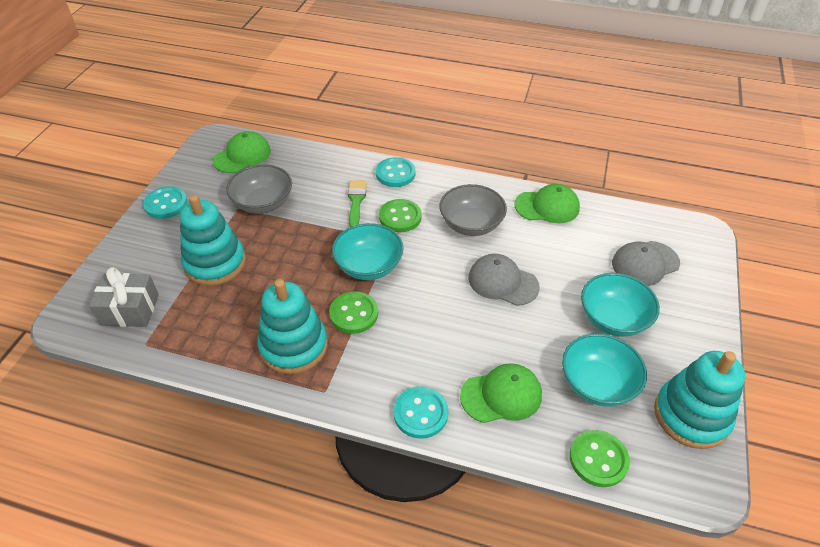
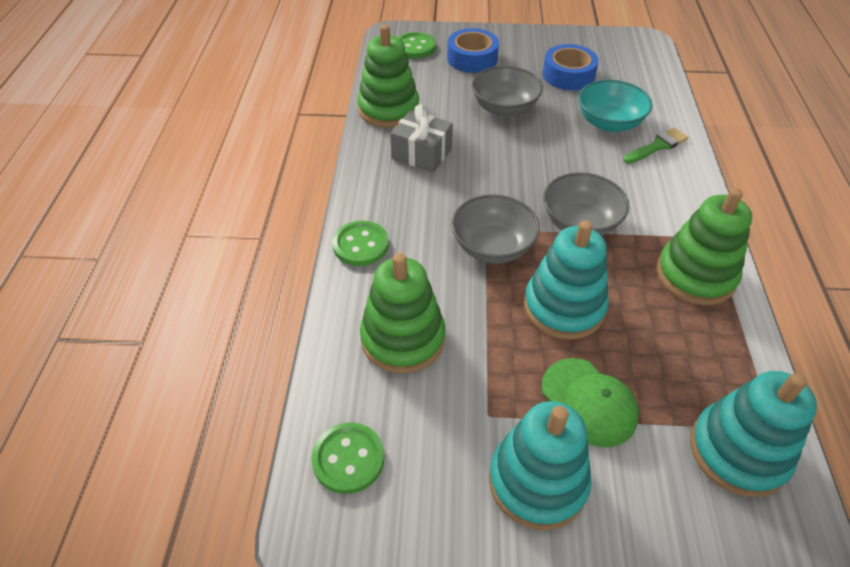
blue tape: none = 0 -> [447,28,499,73] [543,44,599,90] = 2
green cap: [213,131,271,173] [460,363,542,423] [515,184,580,223] = 3 -> [541,358,639,447] = 1
green stacking toy: none = 0 -> [357,25,419,128] [360,253,446,374] [657,188,752,305] = 3
grey bowl: [226,164,292,214] [439,184,507,236] = 2 -> [451,195,540,264] [472,66,543,117] [543,172,629,236] = 3
grey cap: [468,254,540,306] [612,241,680,286] = 2 -> none = 0
turquoise bowl: [332,223,403,280] [562,333,647,406] [581,273,660,337] = 3 -> [578,80,653,132] = 1
turquoise button: [143,186,188,219] [376,157,416,187] [393,386,448,439] = 3 -> none = 0

